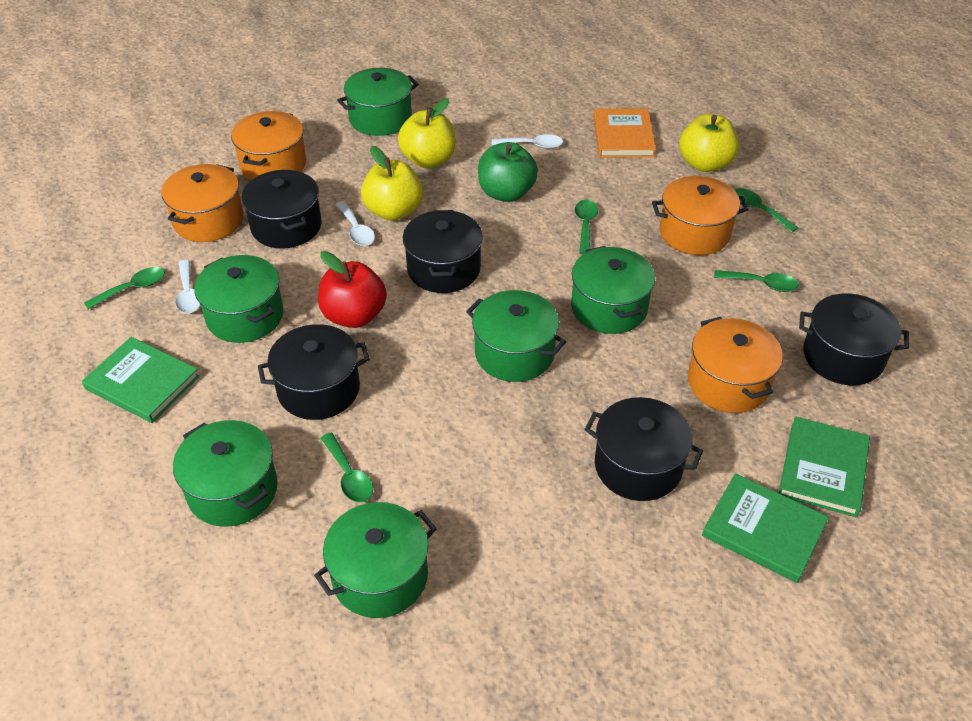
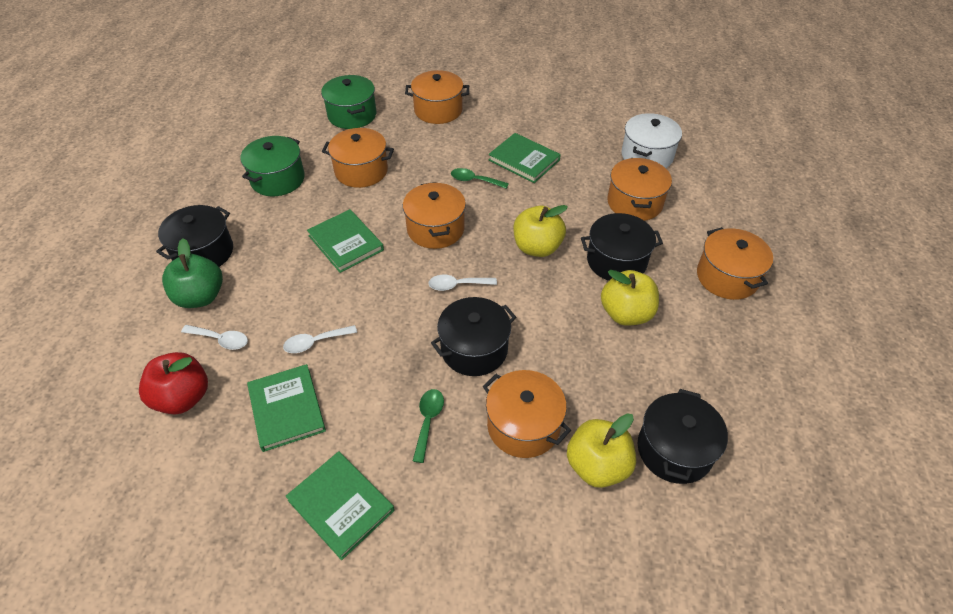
black pot: [242,170,322,249] [258,324,370,420] [403,210,483,293] [584,397,703,501] [799,293,909,385] = 5 -> [156,205,233,267] [431,297,516,376] [581,213,663,281] [638,389,728,484] = 4
green book: [82,337,200,423] [702,473,829,583] [779,416,870,517] = 3 -> [247,364,326,452] [286,451,395,560] [307,209,384,273] [489,133,561,183] = 4
green pot: [173,420,278,527] [194,255,283,343] [314,502,437,618] [337,68,419,136] [466,290,566,382] [571,246,655,334] = 6 -> [241,136,305,196] [321,75,376,129] = 2
green spoon: [84,267,165,310] [321,433,373,503] [575,199,598,255] [714,270,799,292] [734,188,798,232] = 5 -> [413,389,444,463] [451,168,509,189] = 2
orange book: [593,109,656,157] = 1 -> none = 0
orange pot: [161,164,244,242] [231,111,306,180] [652,176,749,255] [688,317,783,413] = 4 -> [322,128,394,188] [403,182,466,249] [405,70,469,124] [483,370,571,458] [607,158,672,221] [697,227,773,300] = 6
white pot: none = 0 -> [621,113,682,168] = 1

